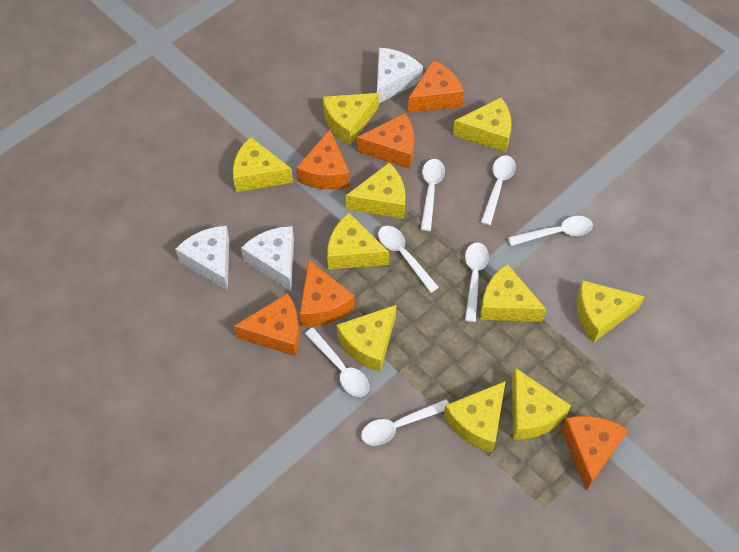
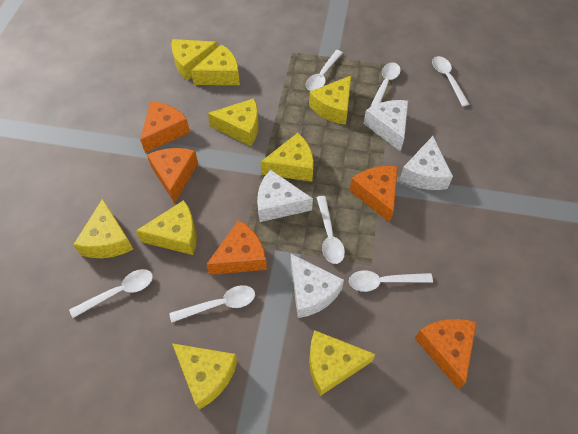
orange cheese: [234,293,300,356] [296,130,350,190] [300,260,355,326] [357,113,415,169] [408,60,464,113] [561,416,628,491] = 6 -> [140,101,190,153] [147,148,198,203] [206,220,267,275] [350,166,398,223] [415,319,477,390] = 5
white cheese: [175,226,229,291] [241,226,294,291] [377,48,423,103] = 3 -> [257,170,313,222] [291,254,344,318] [364,100,408,152] [400,136,453,190] = 4
yellow cheese: [233,137,293,192] [323,93,379,145] [327,213,389,270] [336,305,396,372] [346,163,406,219] [444,381,506,452] [453,98,512,153] [480,264,546,322] [512,368,571,440] [576,280,645,343] = 10 -> [73,198,133,258] [136,200,197,255] [171,39,218,81] [172,343,238,410] [191,44,240,85] [208,98,259,146] [260,133,314,181] [309,76,351,125] [309,330,376,396] = 9

